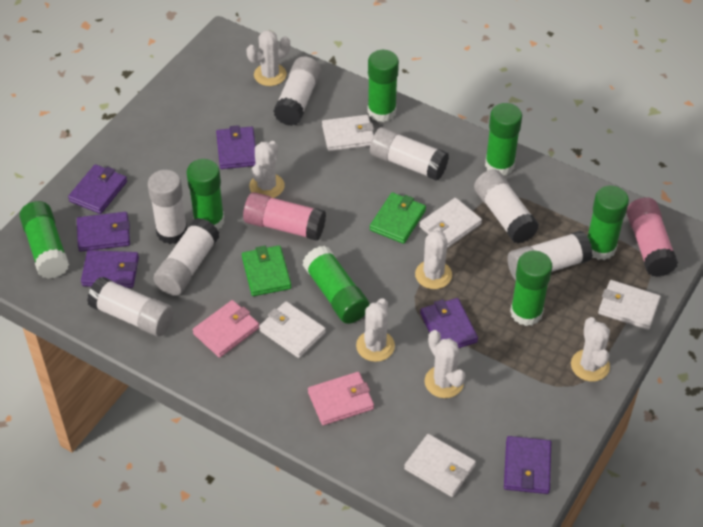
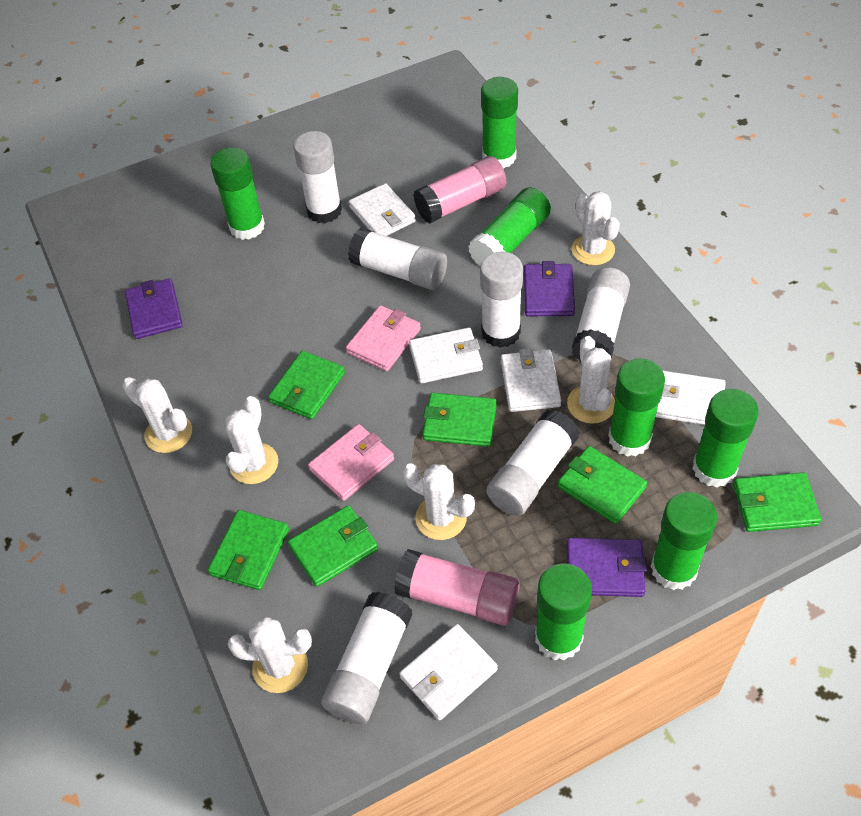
green wallet: [242,245,291,296] [370,192,426,244] = 2 -> [208,510,289,590] [268,351,345,419] [288,505,378,587] [423,393,497,447] [557,446,647,524] [733,472,821,532] = 6
purple wallet: [68,164,127,214] [77,212,130,252] [81,250,139,288] [216,125,256,169] [420,298,478,348] [504,436,551,494] = 6 -> [125,278,183,339] [524,261,575,316] [567,538,647,597] = 3
white glue stick: [87,277,174,337] [148,170,187,244] [153,218,220,296] [273,57,321,126] [370,127,449,181] [474,169,539,244] [507,231,593,281] = 7 -> [293,131,342,223] [321,592,413,724] [348,228,447,290] [480,252,523,348] [487,409,580,516] [572,268,630,362] = 6

